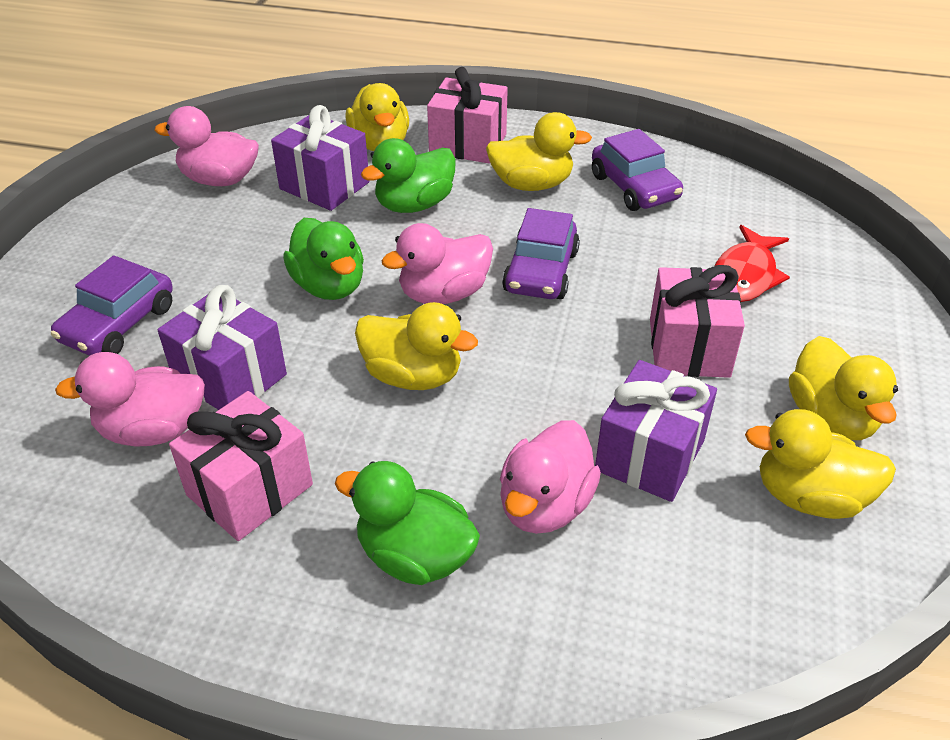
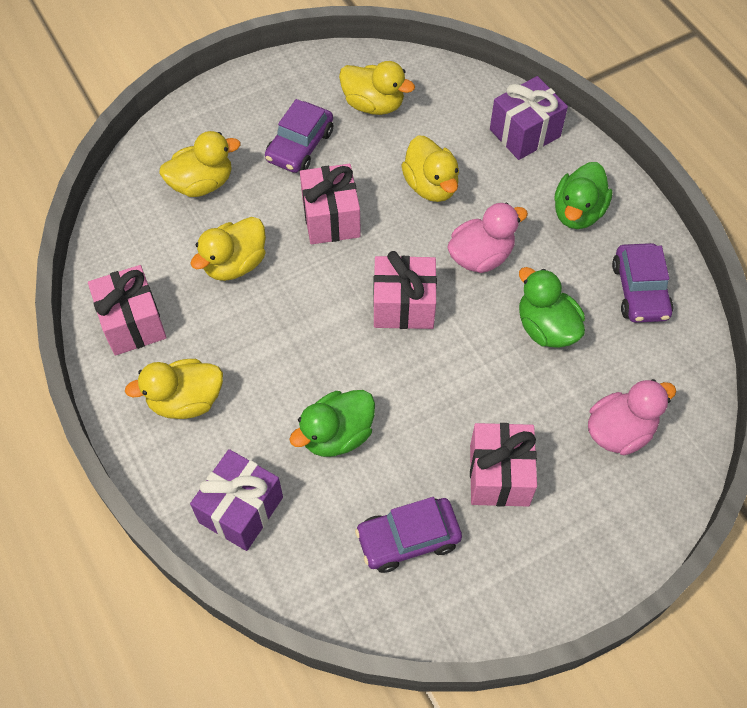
pink duck: [55,352,205,447] [155,106,259,186] [381,223,493,304] [500,420,601,534] = 4 -> [447,203,528,273] [588,379,676,455] = 2
pink gift: [169,391,313,541] [427,67,508,164] [650,265,745,378] = 3 -> [88,265,167,356] [300,164,361,244] [373,251,437,329] [470,423,537,507] = 4
purple gift: [158,285,287,410] [271,105,370,211] [595,360,717,502] = 3 -> [190,449,283,551] [490,76,568,160] = 2
red fish: [715,225,790,302] = 1 -> none = 0

